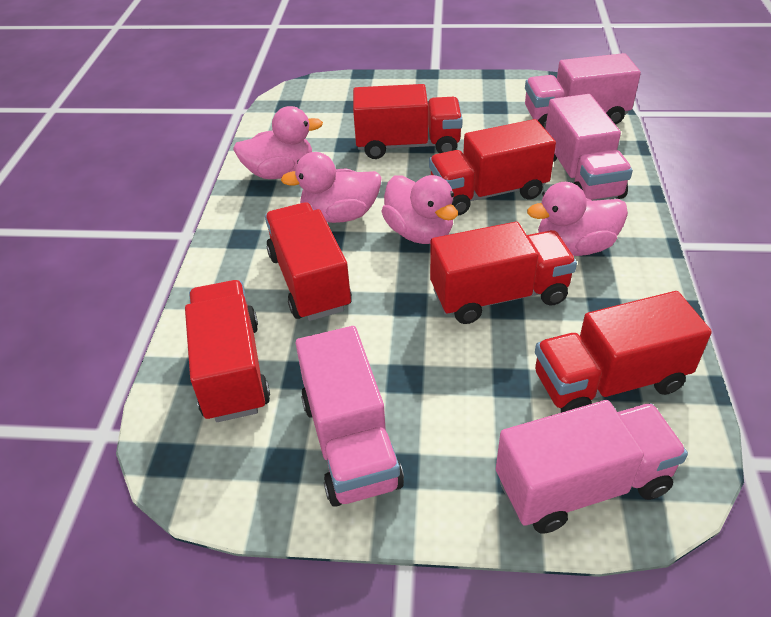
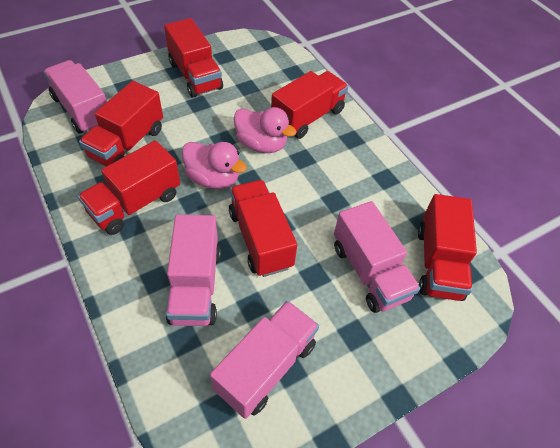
pink duck: [233,106,323,179] [281,152,382,223] [381,175,458,244] [527,182,628,256] = 4 -> [182,142,247,189] [234,107,297,153] = 2

